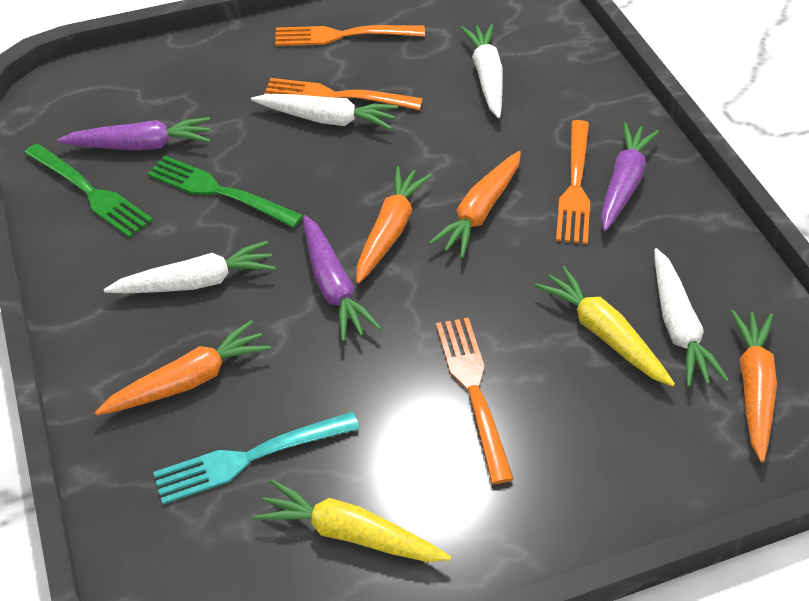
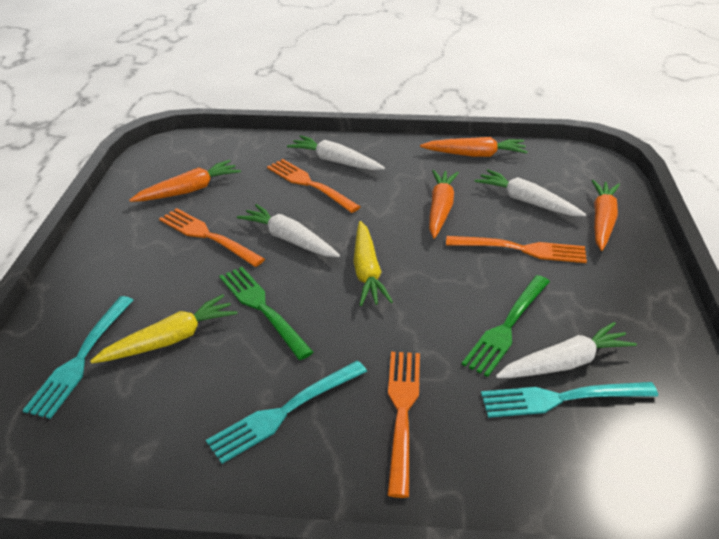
purple carrot: [57,117,210,151] [303,215,381,341] [601,123,659,231] = 3 -> none = 0
turquoise fork: [153,412,360,504] = 1 -> [23,296,133,419] [206,360,367,464] [481,382,658,418] = 3

